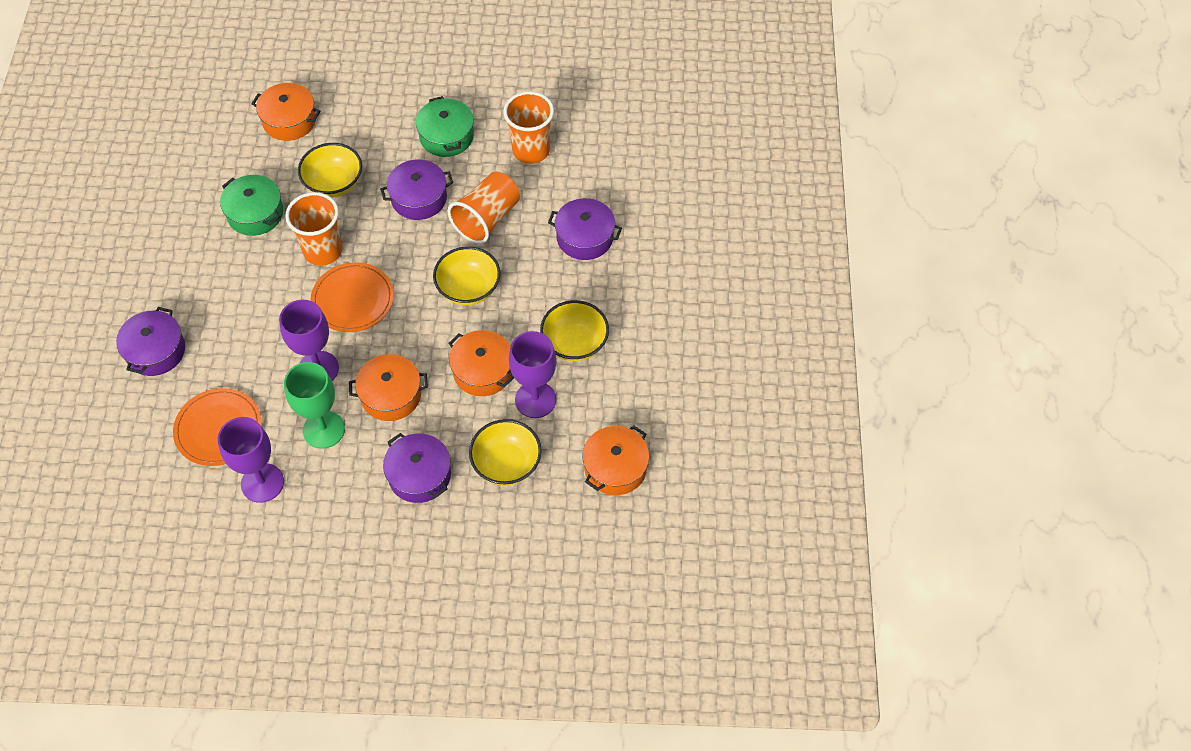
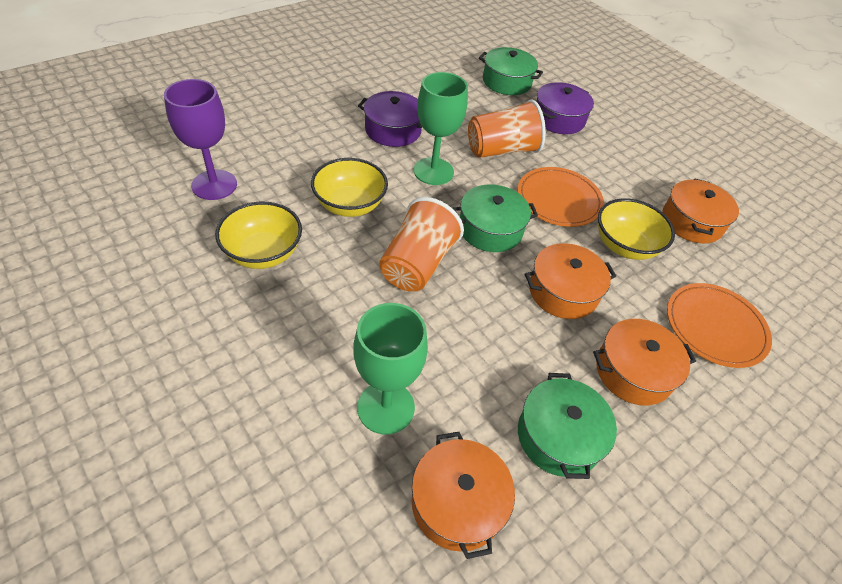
green goblet: [284,362,345,449] = 1 -> [354,303,428,435] [414,72,468,185] = 2
green pot: [220,175,283,236] [416,96,474,157] = 2 -> [452,184,538,252] [479,47,543,95] [518,373,617,479] = 3
orange cup: [285,192,342,266] [448,172,520,244] [503,91,554,164] = 3 -> [379,197,464,291] [468,100,546,158] = 2
purple goblet: [218,417,284,503] [279,300,339,381] [509,331,556,418] = 3 -> [164,79,237,200] = 1
purple pot: [116,307,185,376] [380,160,453,220] [383,433,451,503] [548,198,622,260] = 4 -> [358,91,423,147] [536,82,594,134] = 2
yellow bowl: [298,143,362,198] [433,246,500,305] [469,419,542,486] [540,300,609,361] = 4 -> [215,202,302,269] [311,158,388,217] [598,198,675,260] = 3

